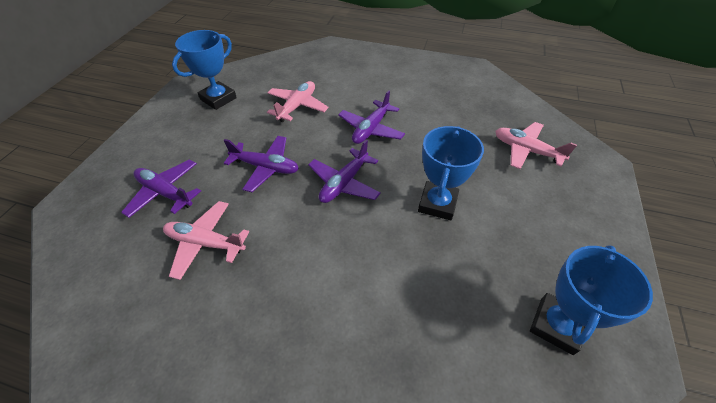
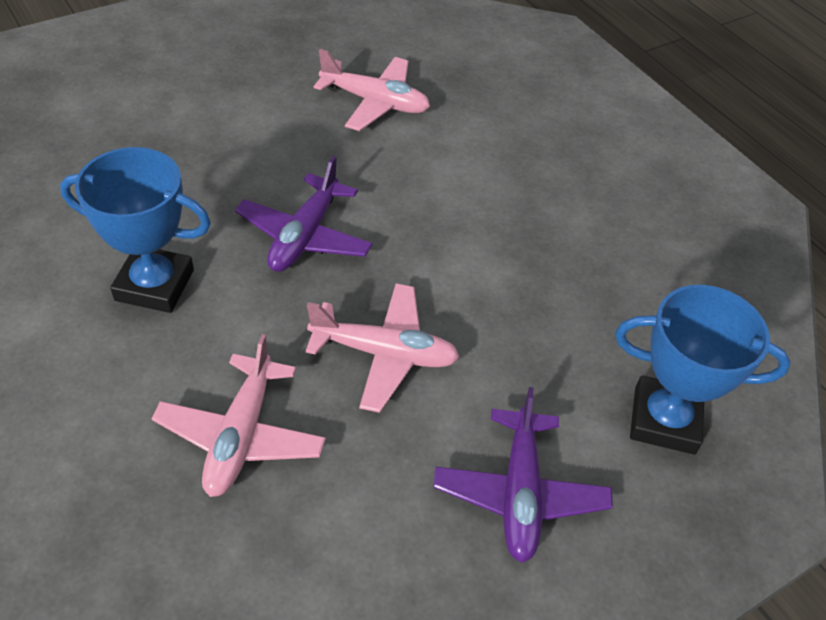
blue trophy: [172,30,237,110] [418,126,484,220] [530,245,653,355] = 3 -> [60,147,211,313] [615,285,791,455] = 2
purple plane: [121,159,201,218] [224,136,299,192] [308,140,381,203] [338,90,405,144] = 4 -> [235,156,373,272] [433,387,613,563] = 2

